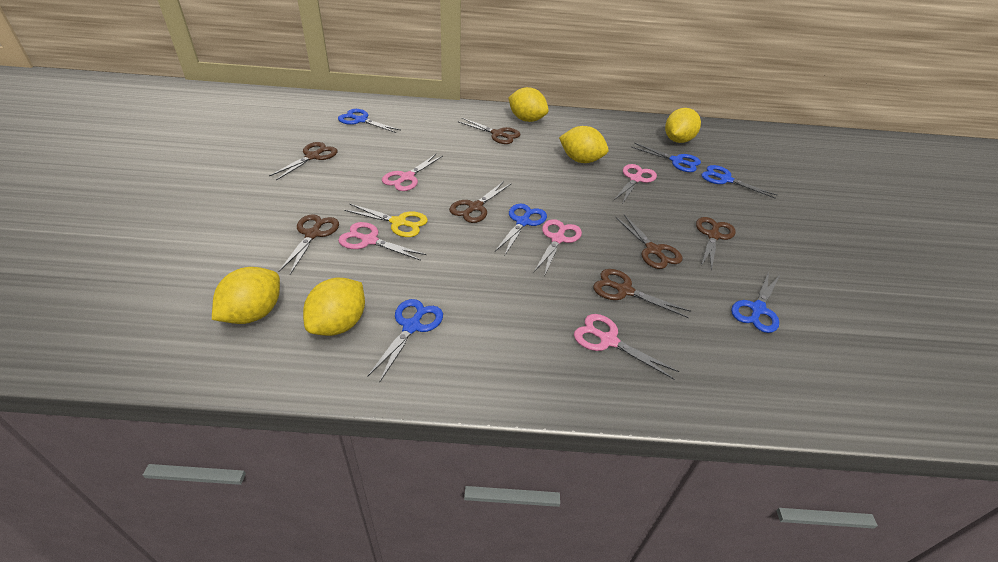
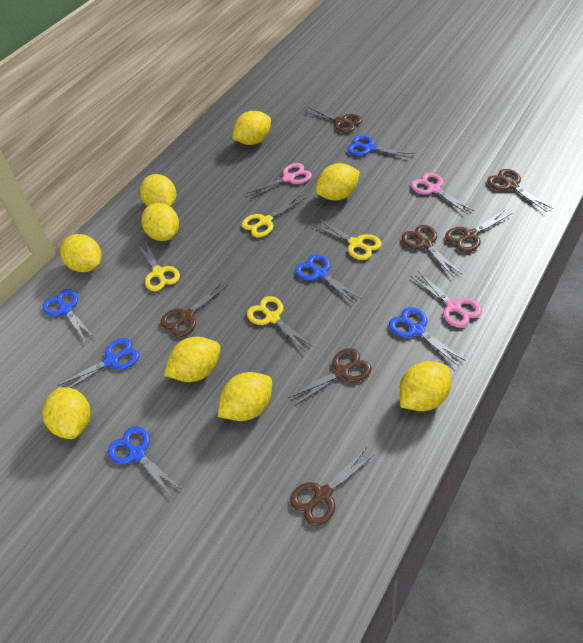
pink scissors: [338,222,426,261] [382,154,443,191] [534,219,582,276] [574,314,679,380] [614,164,657,203] = 5 -> [246,163,312,199] [411,173,474,214] [412,271,482,327] = 3
yellow lemon: [212,267,280,324] [303,278,365,336] [508,87,549,122] [559,126,609,163] [665,108,701,143] = 5 -> [42,387,90,439] [60,234,102,272] [140,174,176,207] [141,203,179,241] [164,337,221,382] [218,372,272,421] [232,111,271,145] [315,163,360,201] [399,361,451,411] = 9
yellow scissors: [344,204,428,237] = 1 -> [137,241,180,291] [242,195,305,237] [247,296,312,351] [313,220,382,260] = 4

